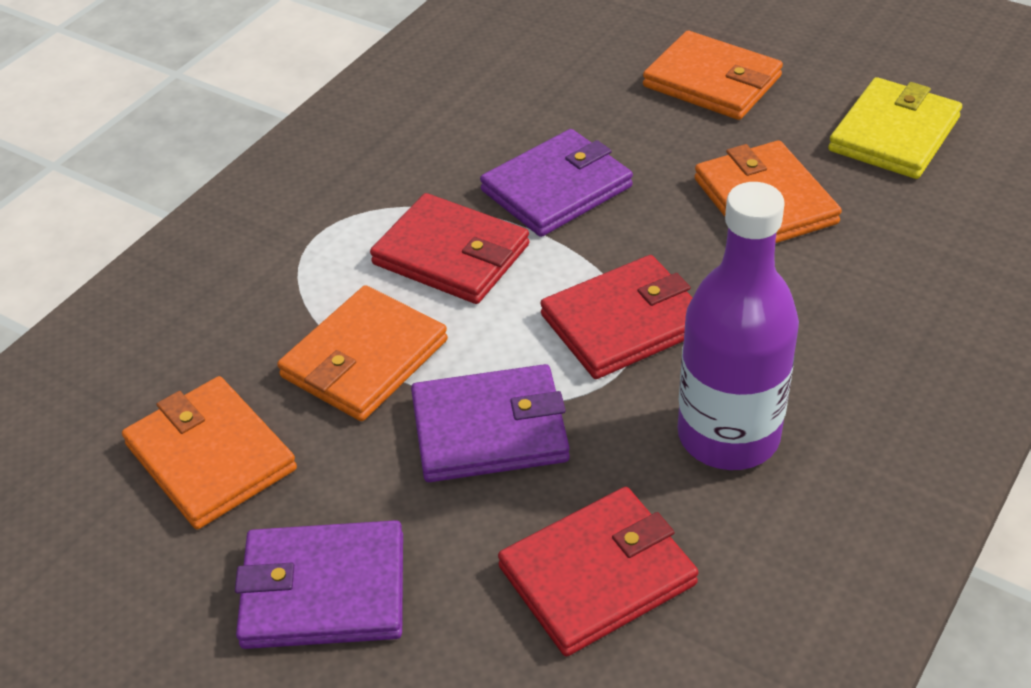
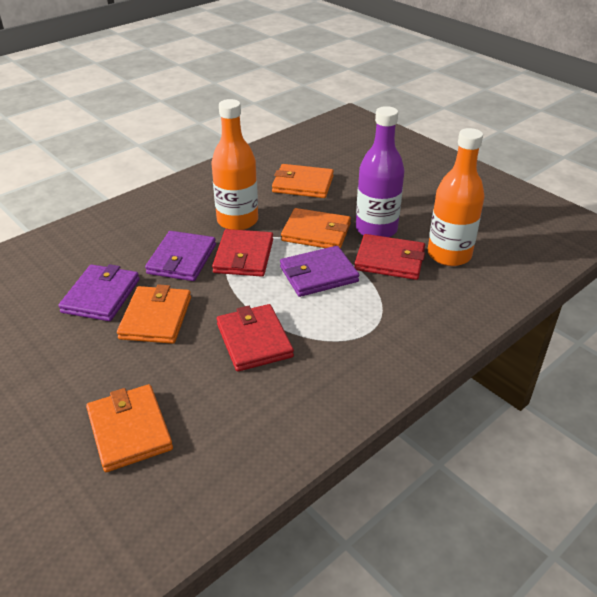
orange bottle: none = 0 -> [211,99,258,230] [428,128,485,266] = 2
yellow wallet: [828,77,962,179] = 1 -> none = 0

